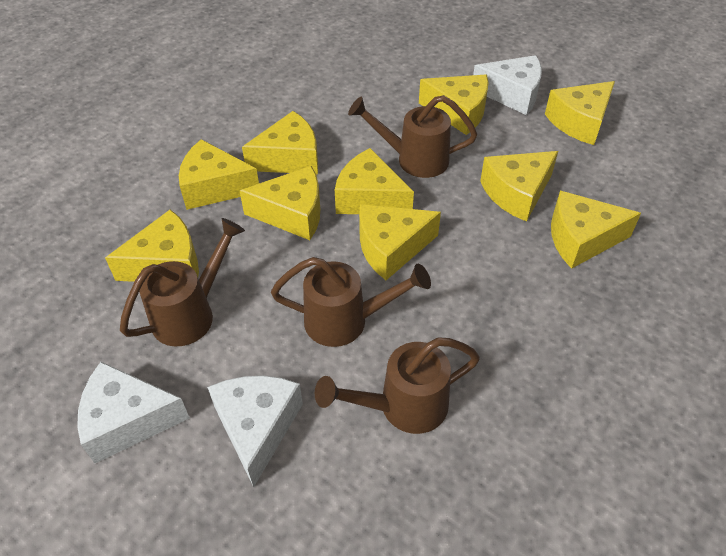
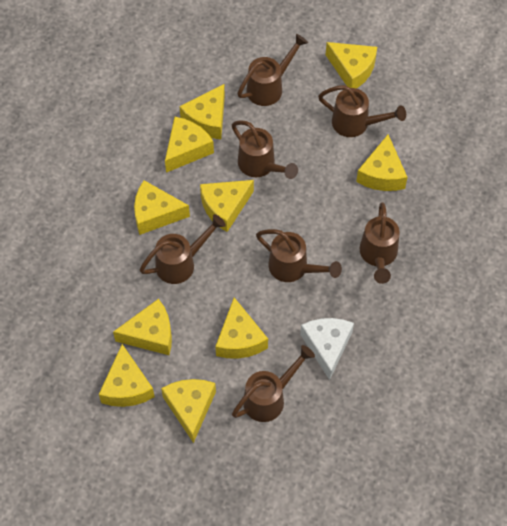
brown watering can: [120,218,245,347] [271,257,431,347] [315,337,480,434] [348,95,477,178] = 4 -> [140,214,226,284] [232,120,298,179] [232,345,315,422] [237,34,308,106] [256,229,342,282] [318,85,406,137] [360,202,400,284] = 7
white cheese: [77,362,190,463] [207,376,303,487] [473,55,542,115] = 3 -> [300,318,354,380] = 1

